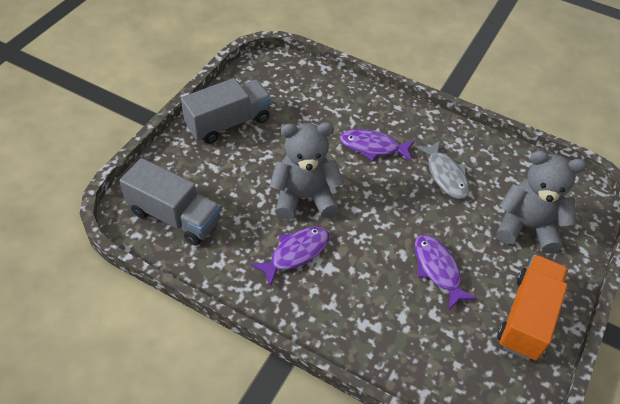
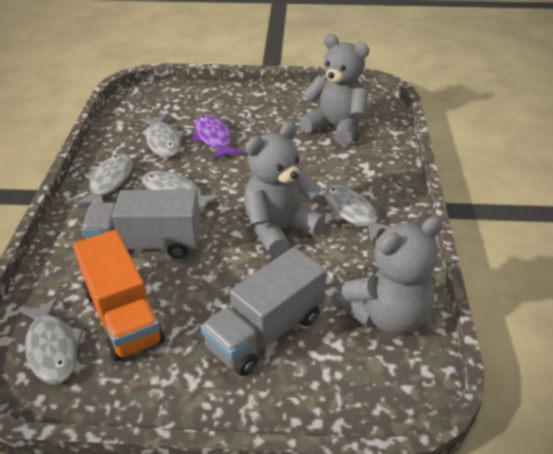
grey fish: [415,140,469,199] = 1 -> [18,296,83,385] [74,154,133,205] [140,114,185,158] [142,171,222,215] [323,184,391,243] = 5
grey teddy bear: [270,122,344,220] [496,151,586,253] = 2 -> [244,122,325,257] [300,34,369,146] [335,216,443,334] = 3
purple fish: [251,227,329,287] [340,129,415,162] [415,235,477,310] = 3 -> [193,114,242,160] = 1

